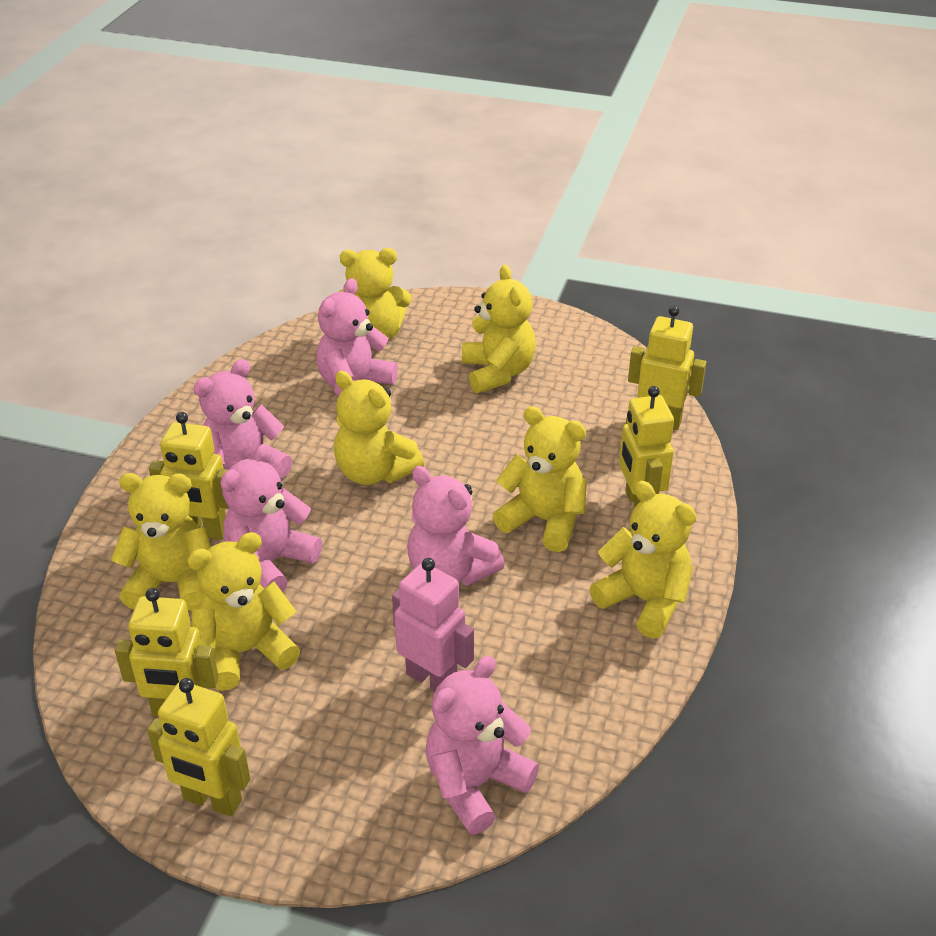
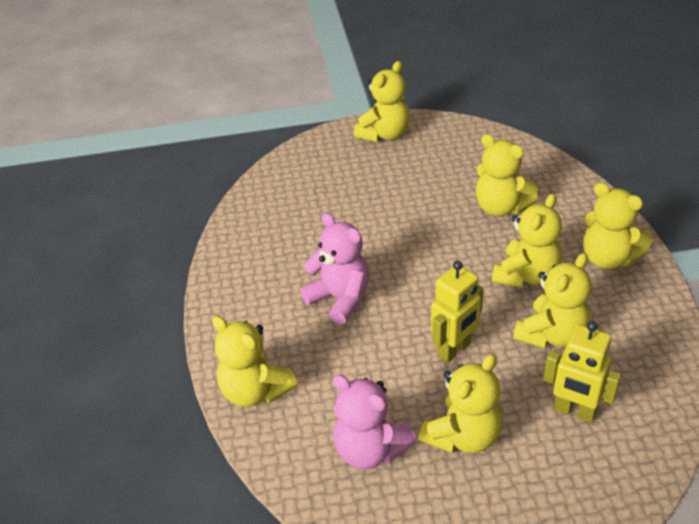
pink robot: [392,558,474,691] = 1 -> none = 0
pink teddy bear: [194,359,292,478] [221,443,322,592] [316,278,398,397] [407,466,505,586] [426,656,539,834] = 5 -> [300,213,369,325] [333,375,417,469] = 2
yellow robot: [115,588,219,716] [147,678,250,816] [149,412,229,540] [619,386,674,509] [628,306,706,430] = 5 -> [431,261,484,363] [543,321,621,423] = 2

